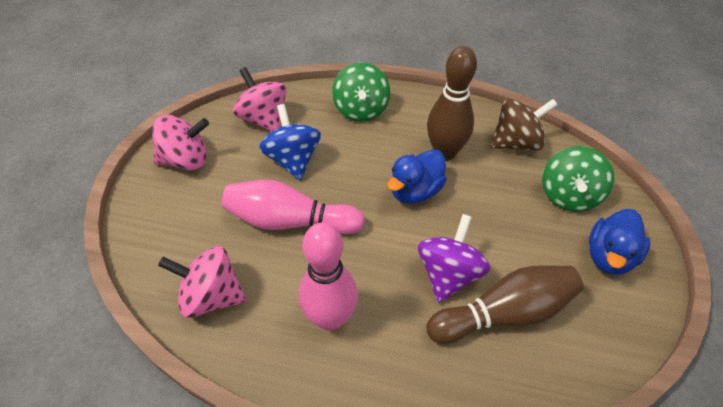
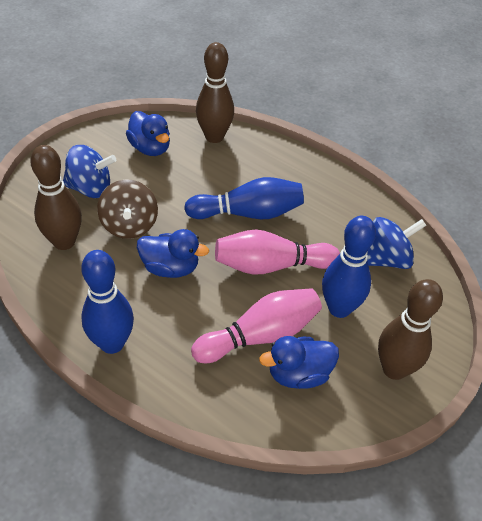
blue bowling pin: none = 0 -> [81,250,134,354] [184,177,304,219] [322,216,376,318] = 3
blue duck: [387,149,447,204] [589,209,650,275] = 2 -> [126,111,170,156] [137,229,209,278] [259,336,339,389] = 3
blue spinning top: [259,104,321,181] = 1 -> [63,145,116,198] [367,217,426,269] = 2
brown bowling pin: [426,265,583,344] [427,46,477,160] = 2 -> [30,145,82,250] [196,42,234,143] [378,279,443,380] = 3
green spinning top: [332,62,390,122] [542,146,614,212] = 2 -> none = 0
pink spinning top: [152,115,209,170] [158,246,247,318] [233,67,287,132] = 3 -> none = 0
purple spinning top: [418,214,490,303] = 1 -> none = 0

